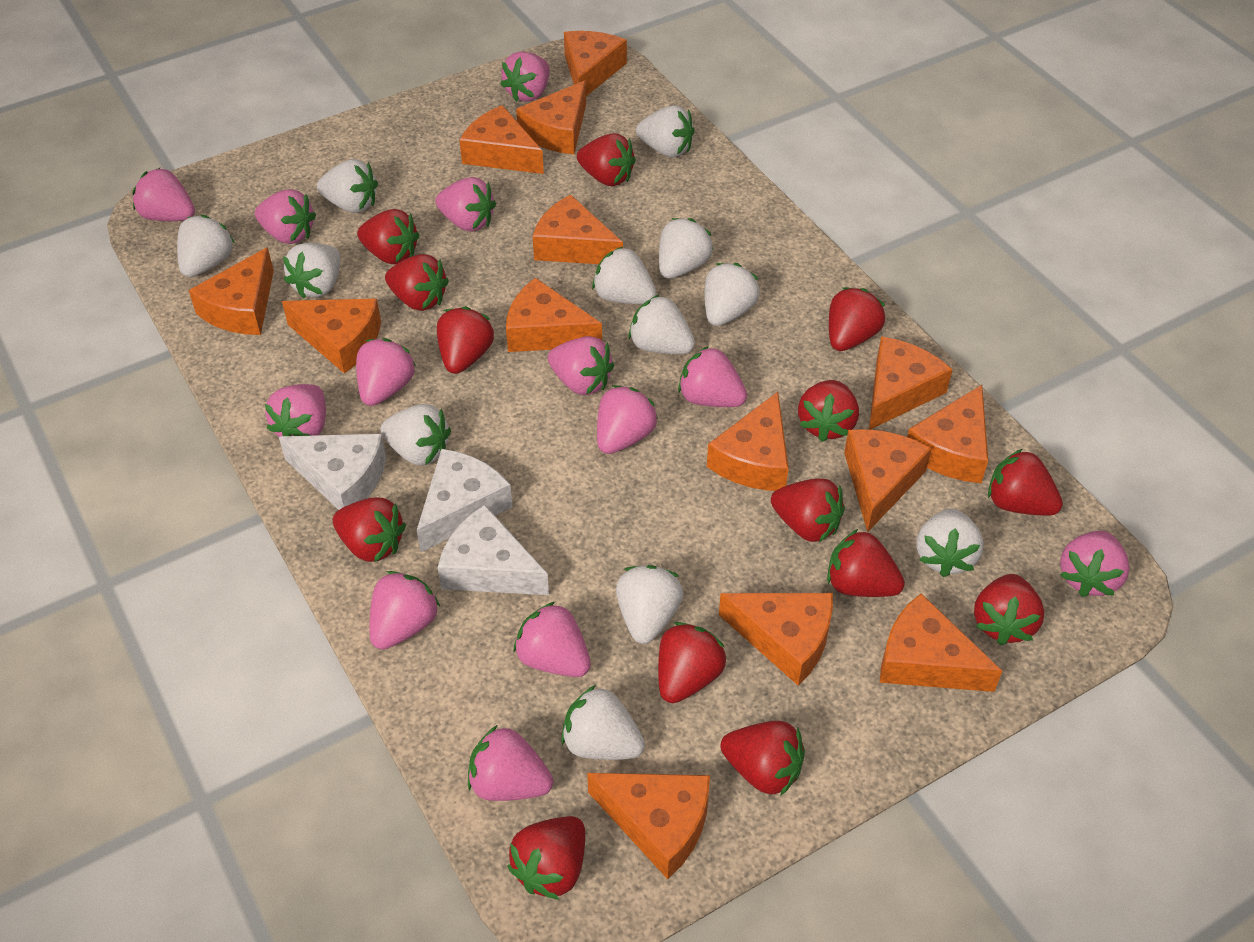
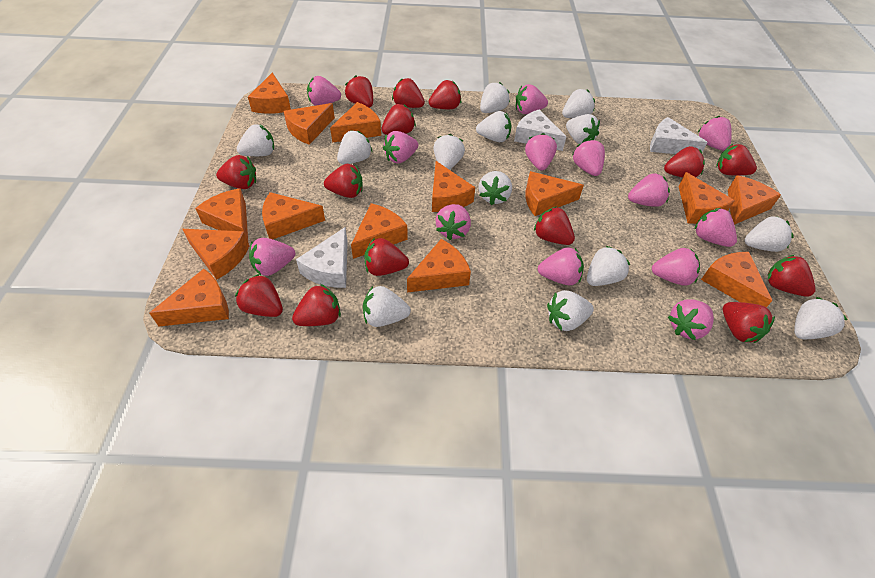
white strawberry: [177,215,235,277] [283,243,341,299] [317,159,378,213] [380,404,451,465] [561,685,645,760] [592,247,656,304] [616,565,683,644] [628,294,695,354] [636,105,695,158] [659,218,713,279] [705,263,760,326] [916,508,983,577] = 12 -> [237,124,274,156] [337,130,373,164] [363,286,411,327] [433,134,465,170] [476,111,511,142] [479,171,512,205] [480,82,510,113] [547,290,594,331] [562,89,595,118] [566,114,600,144] [587,246,630,286] [745,216,794,252] [794,297,848,339] = 13

